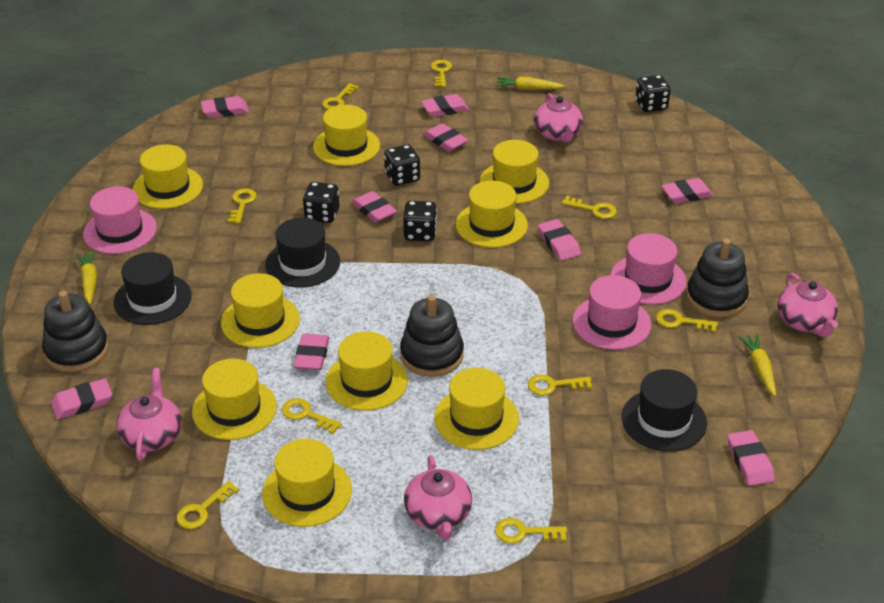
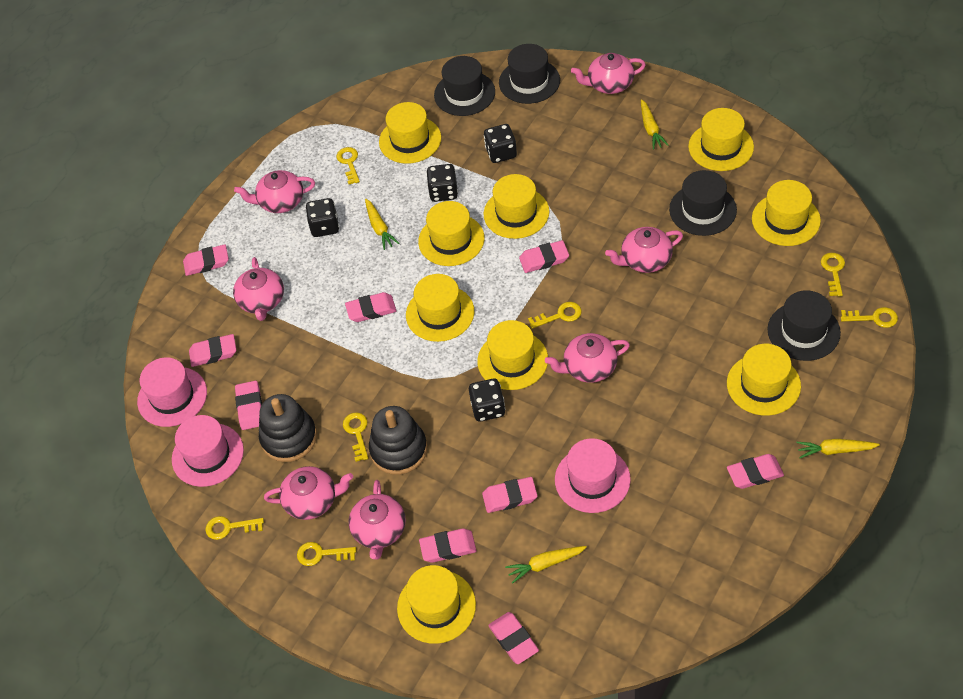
black hat: [114,252,192,325] [265,217,340,288] [621,369,707,452] = 3 -> [434,56,495,116] [499,44,560,104] [669,170,737,236] [767,290,841,361] = 4
black stacking toy: [42,291,109,372] [400,295,464,377] [686,238,749,317] = 3 -> [259,394,317,462] [369,406,427,475] = 2
pink teapot: [116,368,182,461] [404,455,472,540] [534,93,583,143] [777,273,838,337] = 4 -> [233,257,284,321] [234,170,315,213] [264,466,353,520] [348,480,406,560] [545,333,630,383] [571,53,646,94] [605,227,683,273] = 7
yellow carrot: [76,251,97,305] [496,77,564,90] [739,334,776,396] = 3 -> [365,199,399,250] [505,546,587,584] [641,99,669,149] [797,439,880,458] = 4
yellow key: [176,481,239,529] [228,188,257,223] [282,398,342,434] [322,83,359,110] [431,60,452,87] [495,518,567,544] [528,375,592,396] [562,196,617,219] [656,309,718,332] = 9 -> [205,516,264,540] [297,542,356,566] [336,147,360,184] [343,413,368,462] [528,302,582,329] [821,253,845,297] [841,307,898,328] = 7

